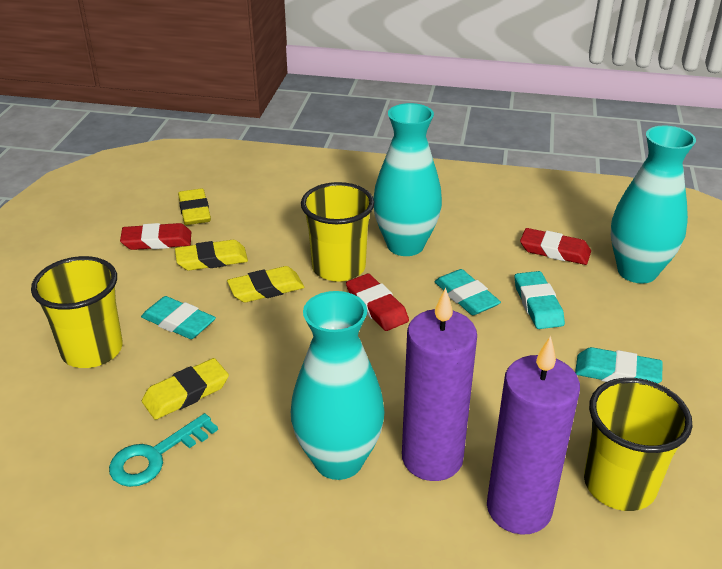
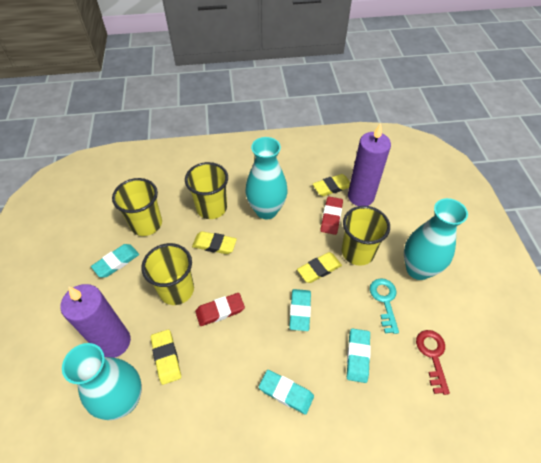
red eraser: [120,223,191,250] [346,274,409,331] [520,228,591,265] = 3 -> [195,293,245,326] [320,197,343,235] = 2
red key: none = 0 -> [416,330,450,395] = 1
yellow cup: [31,256,123,368] [301,182,374,282] [584,378,692,511] = 3 -> [112,178,162,236] [141,243,194,305] [185,162,228,219] [342,206,390,266] = 4

